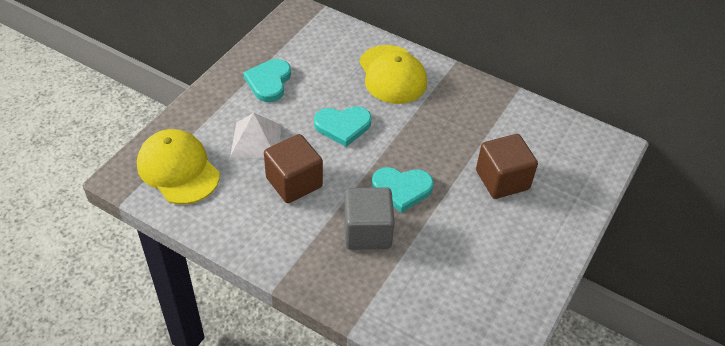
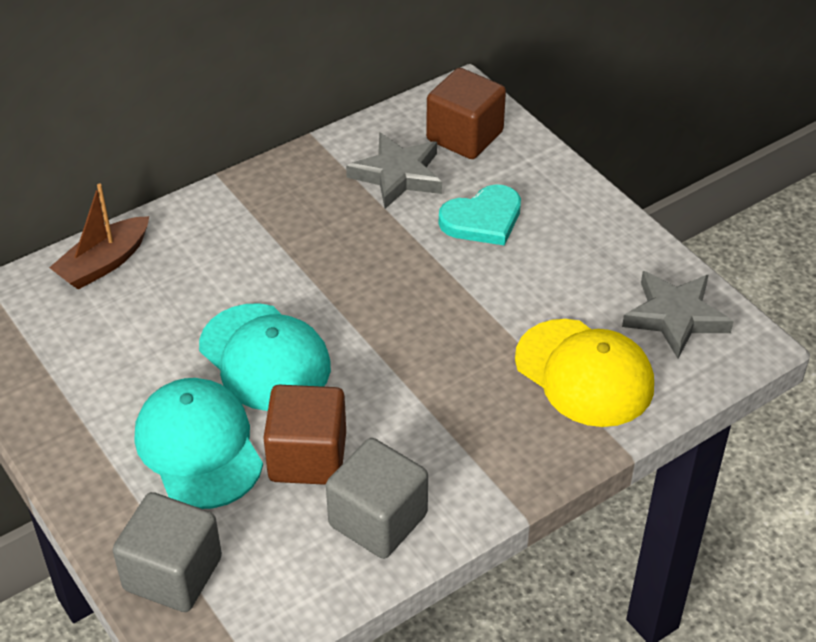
brown boat: none = 0 -> [49,184,149,290] = 1
grey cube: [344,187,395,250] = 1 -> [113,492,222,612] [326,438,428,559] = 2
grey star: none = 0 -> [346,132,442,209] [622,271,734,359] = 2
turquoise cap: none = 0 -> [135,378,263,509] [199,304,331,411] = 2
turquoise heart: [243,59,291,102] [314,106,372,147] [372,167,434,213] = 3 -> [439,184,521,246] = 1
white pyramid: [230,113,282,158] = 1 -> none = 0
yellow cap: [137,129,220,204] [359,45,427,104] = 2 -> [515,319,654,427] = 1

